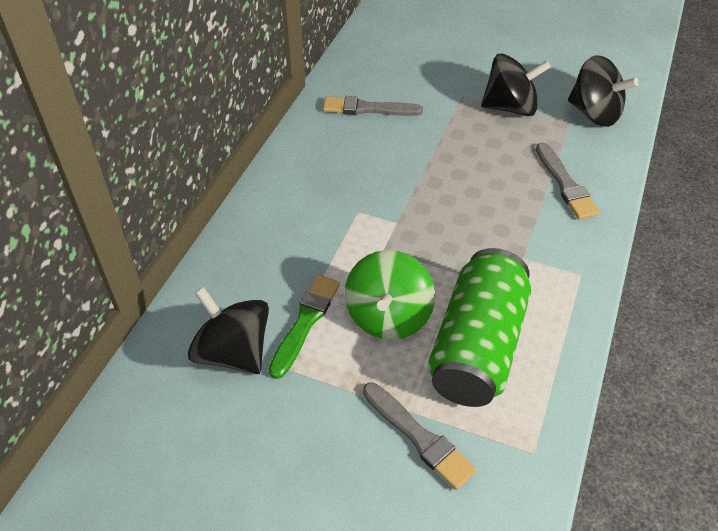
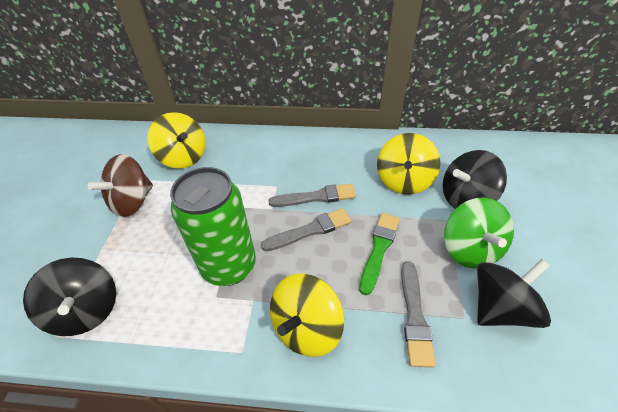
brown spinning top: none = 0 -> [88,154,153,217] = 1
yellow spinning top: none = 0 -> [148,112,206,169] [270,273,344,357] [377,133,441,195] = 3

